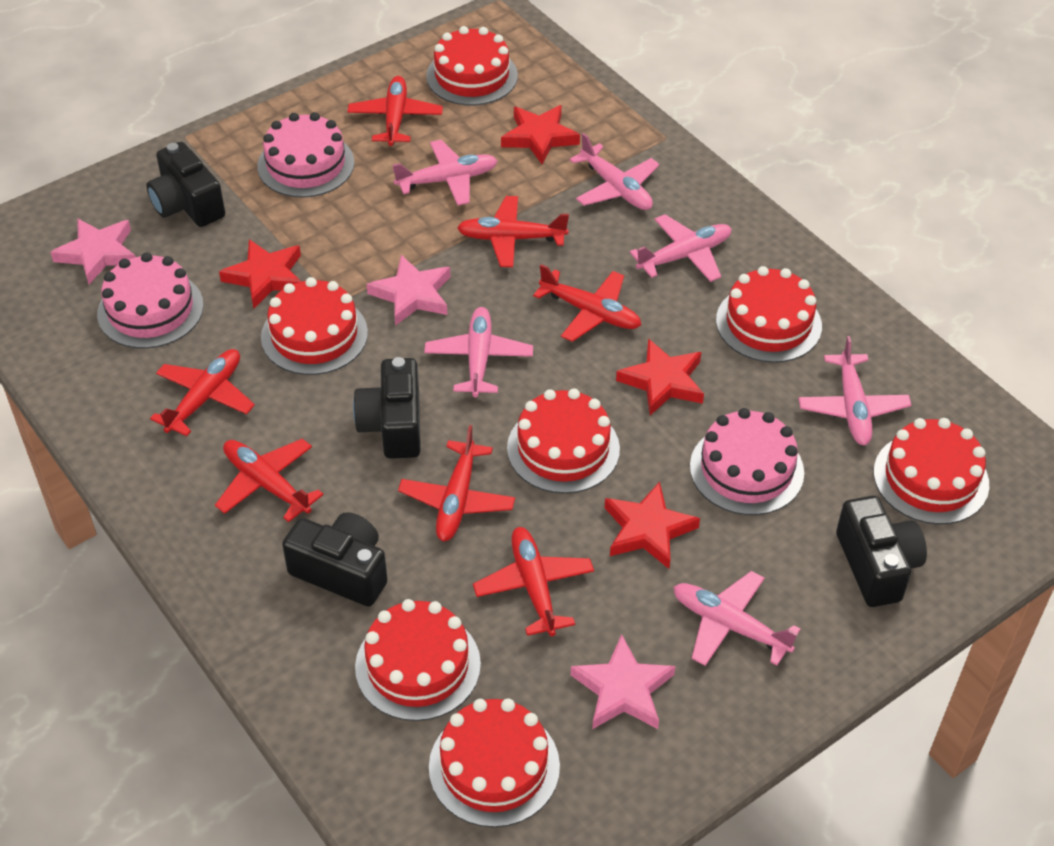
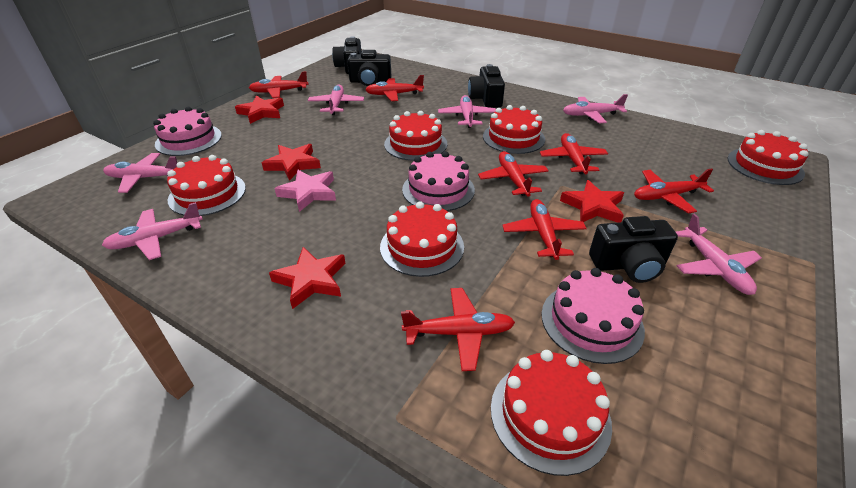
pink star: [50,218,135,285] [367,255,451,326] [571,634,675,729] = 3 -> [274,170,336,212] = 1
red cake: [261,277,368,375] [355,599,481,721] [426,26,518,106] [429,698,560,827] [507,389,620,494] [716,266,822,363] [874,418,989,525] = 7 -> [167,155,246,216] [380,201,464,277] [384,111,447,161] [483,105,545,154] [491,350,612,476] [728,130,808,185] = 6

